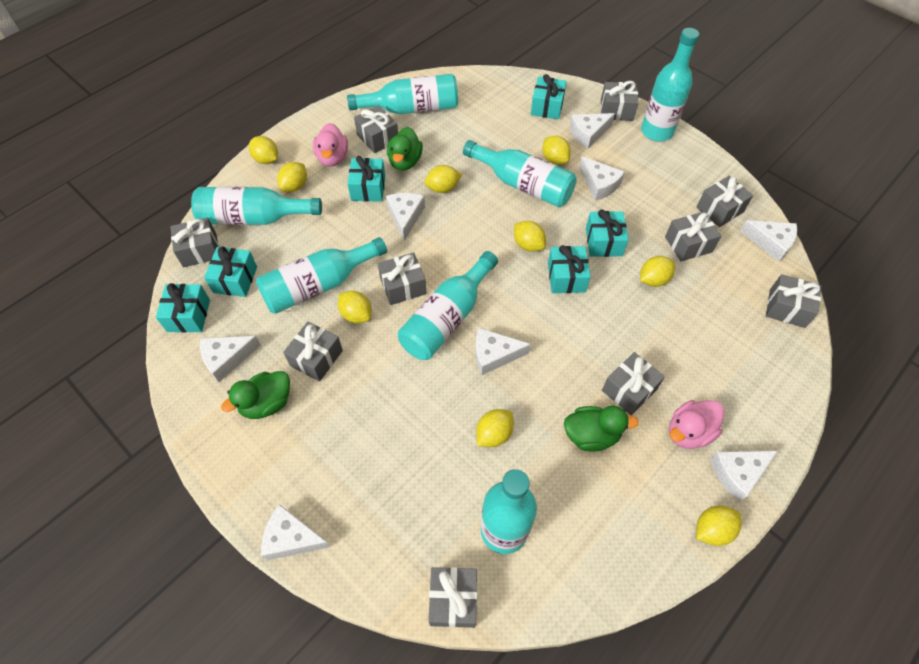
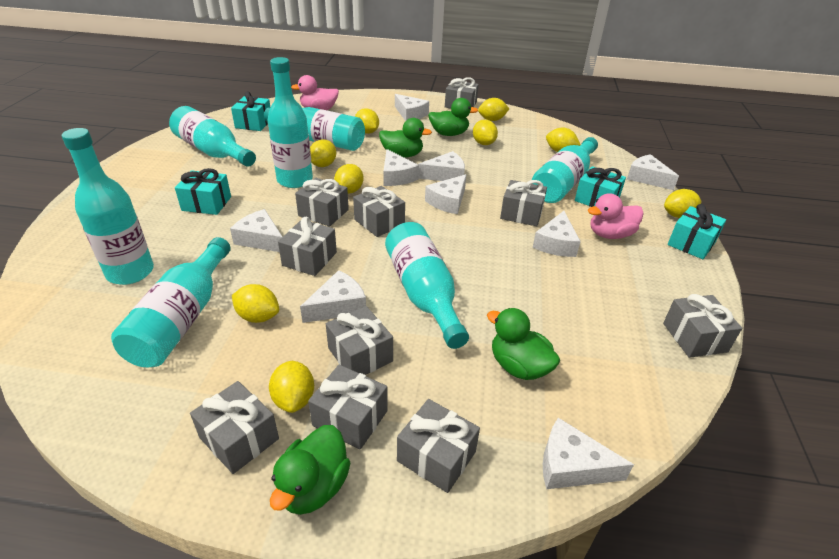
green duck: [221,371,290,419] [387,127,423,170] [564,405,639,452] = 3 -> [270,425,350,515] [379,118,432,158] [428,98,478,136] [487,308,560,380] = 4
turquoise gift: [156,283,210,333] [204,246,257,297] [347,156,385,202] [531,74,567,119] [548,245,591,293] [586,210,628,257] = 6 -> [175,168,231,215] [231,91,270,131] [575,166,626,207] [668,204,726,259] = 4
white cheese: [200,336,261,382] [261,504,331,560] [386,193,425,241] [475,328,531,375] [570,113,615,149] [579,156,625,201] [710,451,777,502] [740,220,797,262] = 8 -> [230,209,282,252] [300,270,366,323] [383,149,419,186] [395,94,429,121] [418,151,465,181] [425,174,466,214] [533,211,581,257] [543,418,634,489] [627,154,679,190] = 9

